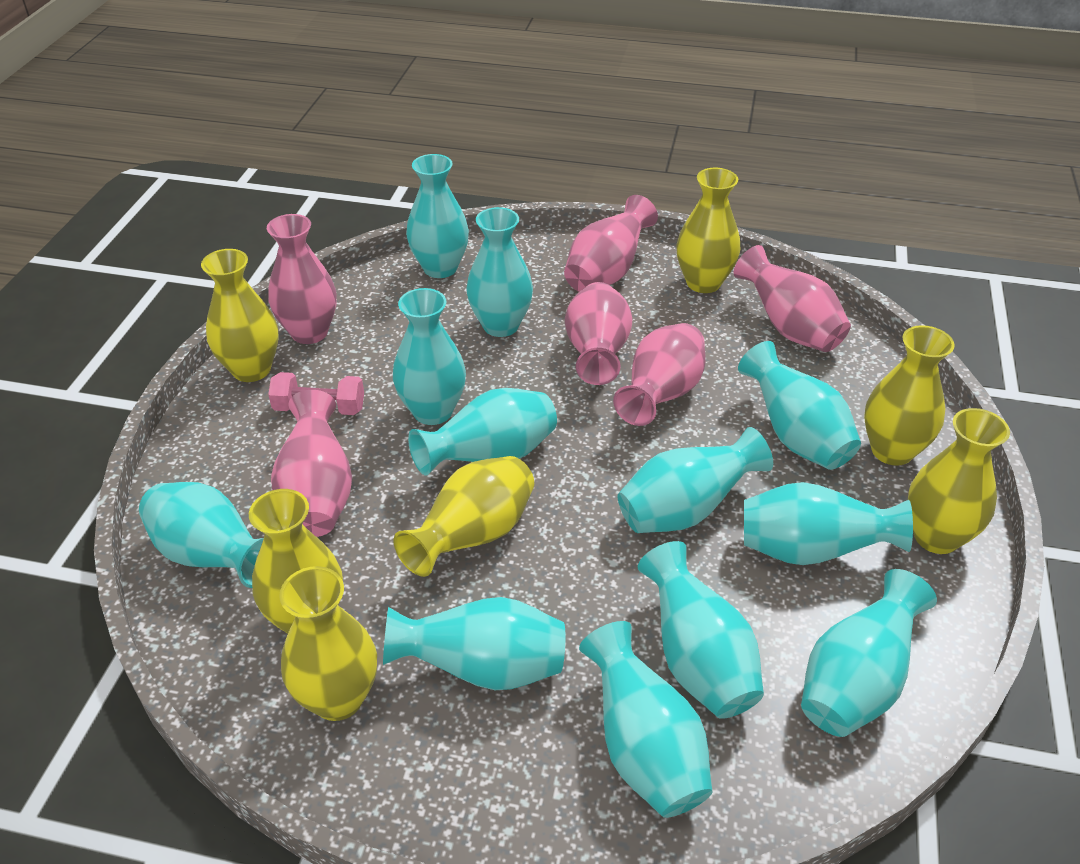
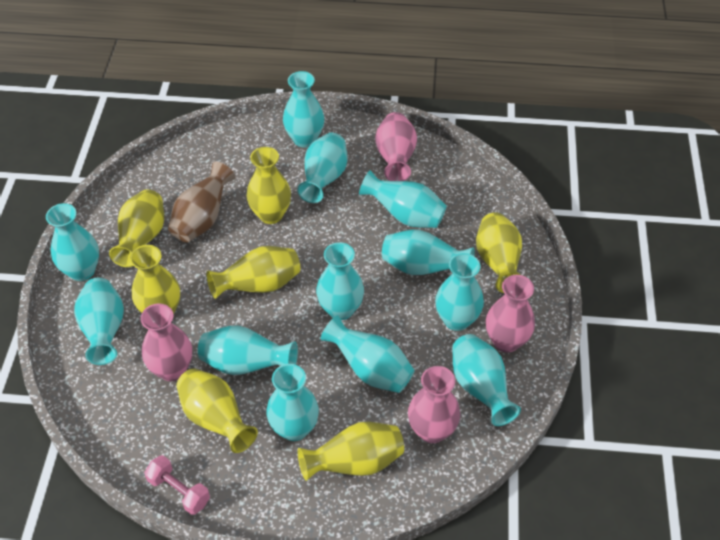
brown vase: none = 0 -> [168,162,235,242] = 1
pink vase: [267,214,337,344] [271,390,352,537] [564,195,658,292] [565,282,632,385] [613,323,706,426] [734,245,851,352] = 6 -> [140,303,192,381] [375,112,417,181] [408,366,460,443] [486,275,535,353] = 4

